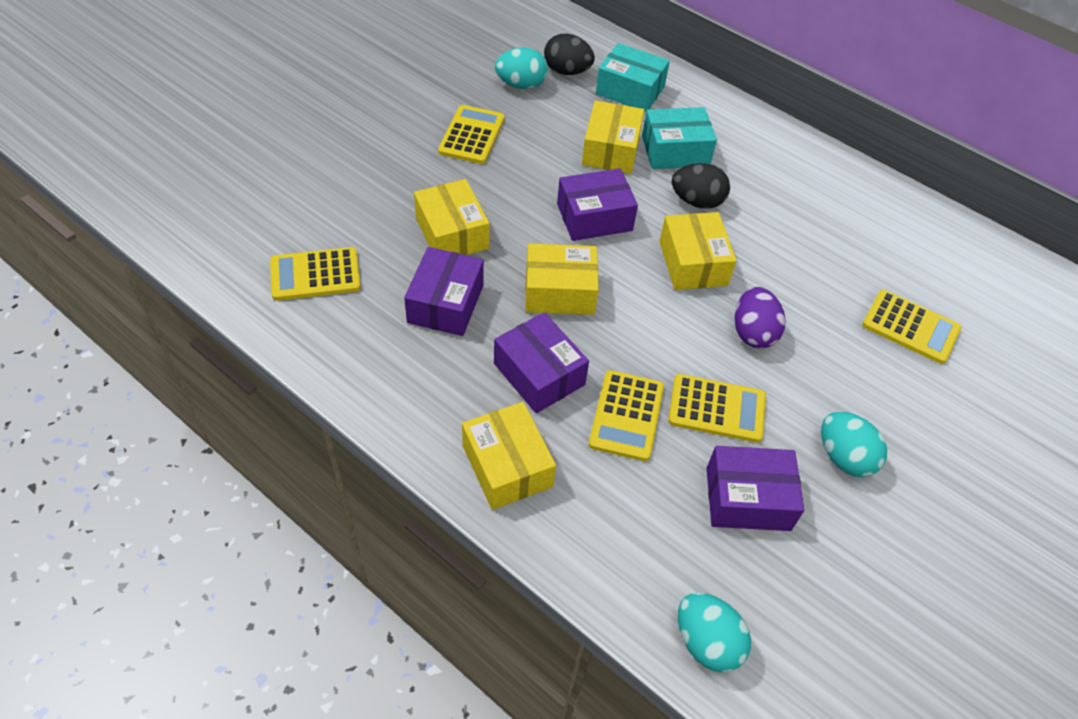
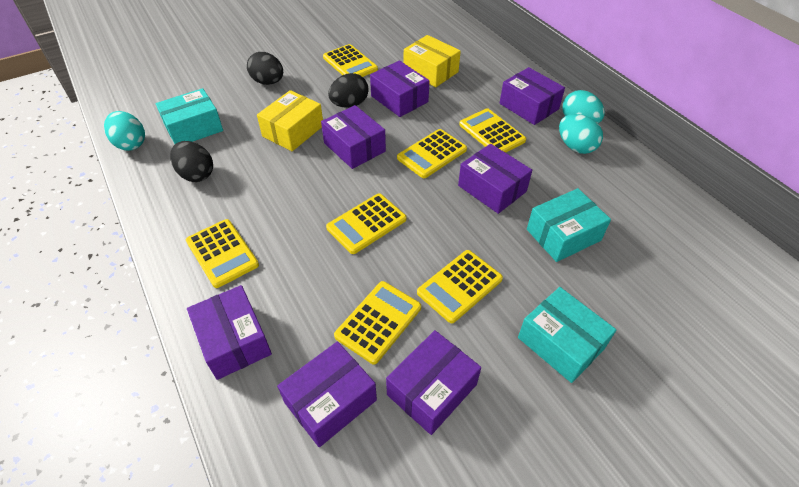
black egg: [544,33,595,75] [672,163,730,209] = 2 -> [170,141,213,182] [247,52,283,85] [328,73,369,108] = 3
purple box: [404,247,484,336] [494,312,589,413] [557,168,638,241] [706,446,804,531] = 4 -> [187,285,272,380] [277,341,377,447] [321,105,386,169] [370,60,429,117] [386,330,481,435] [458,144,532,214] [500,67,565,125] = 7
purple egg: [734,287,785,348] = 1 -> none = 0
turquoise box: [596,43,670,112] [642,107,717,169] = 2 -> [156,88,223,144] [518,287,616,383] [527,188,611,262] = 3
yellow box: [414,179,490,255] [462,402,556,510] [525,243,599,315] [582,101,644,174] [659,212,737,290] = 5 -> [257,90,323,151] [404,35,461,87] = 2
yellow calculator: [270,247,361,301] [438,105,505,164] [589,370,664,461] [668,374,766,443] [862,290,961,364] = 5 -> [186,219,259,288] [323,44,378,77] [326,193,406,254] [334,281,421,364] [397,129,467,178] [417,250,503,323] [459,108,526,153] = 7

